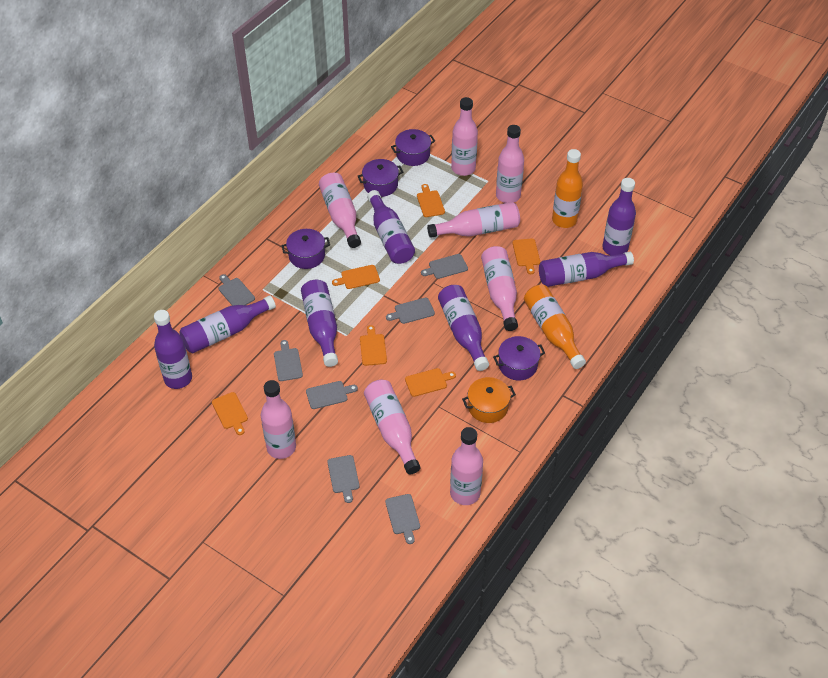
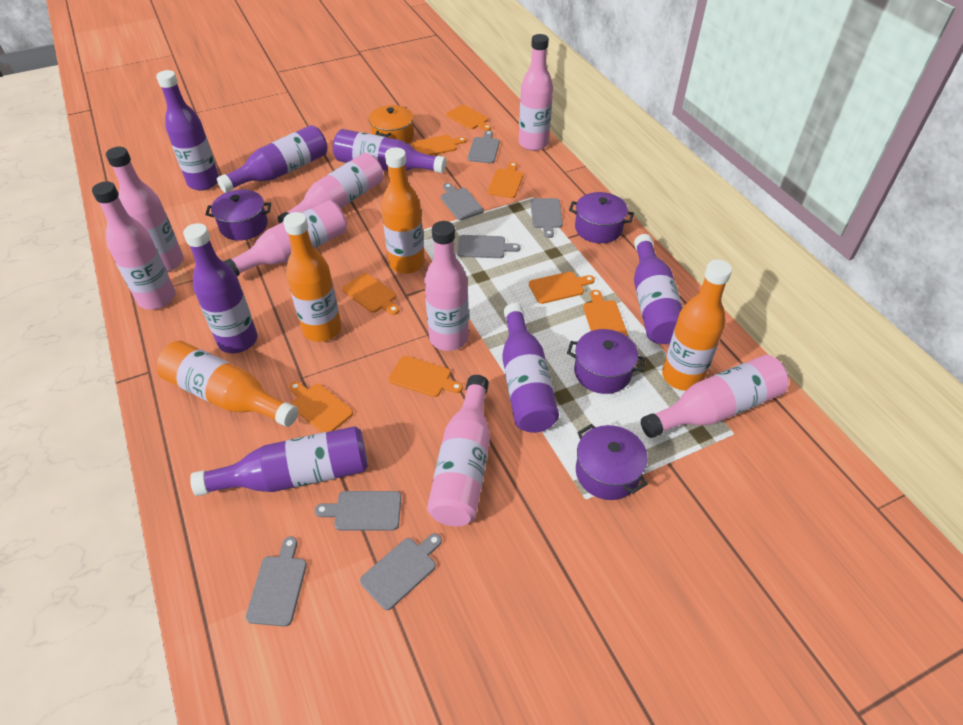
orange bottle: [524,285,586,369] [552,149,583,228] = 2 -> [157,341,298,427] [283,212,342,342] [381,147,425,274] [662,260,732,391] = 4
orange cutting board: [212,392,248,435] [332,265,380,289] [360,325,387,366] [405,368,456,397] [417,184,445,217] [513,238,540,274] = 6 -> [289,381,353,433] [342,273,399,315] [389,356,463,397] [412,135,466,155] [446,105,491,131] [488,162,524,198] [529,272,595,304] [583,290,628,336] = 8

